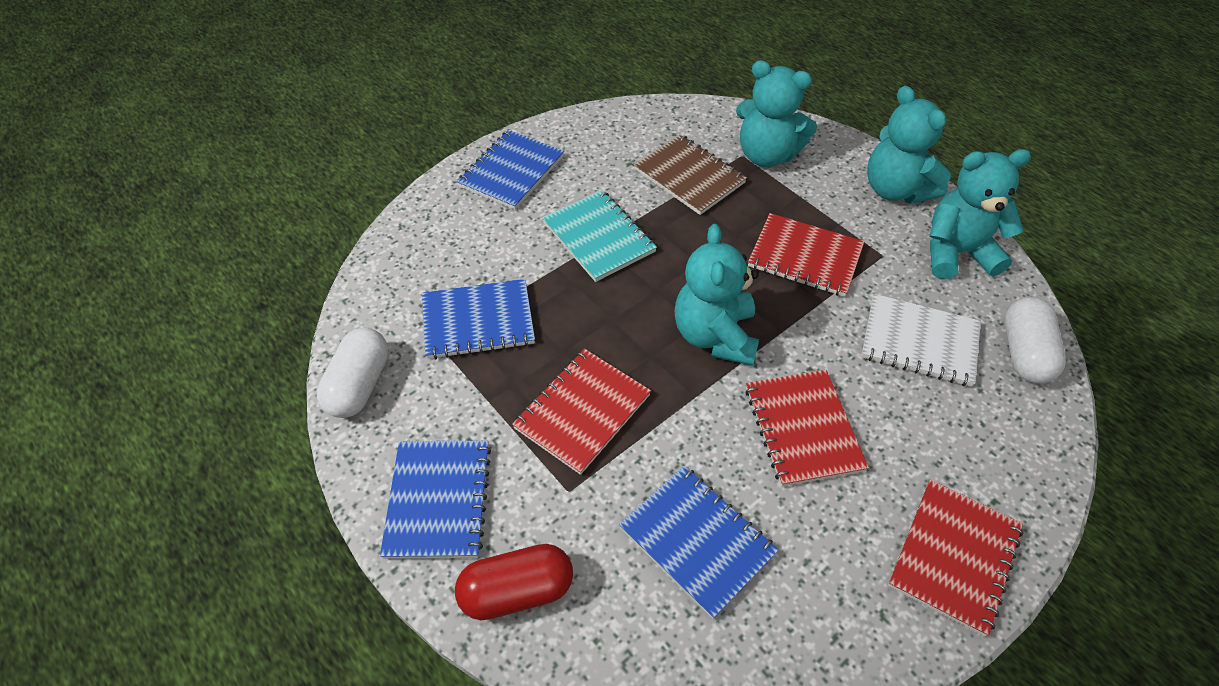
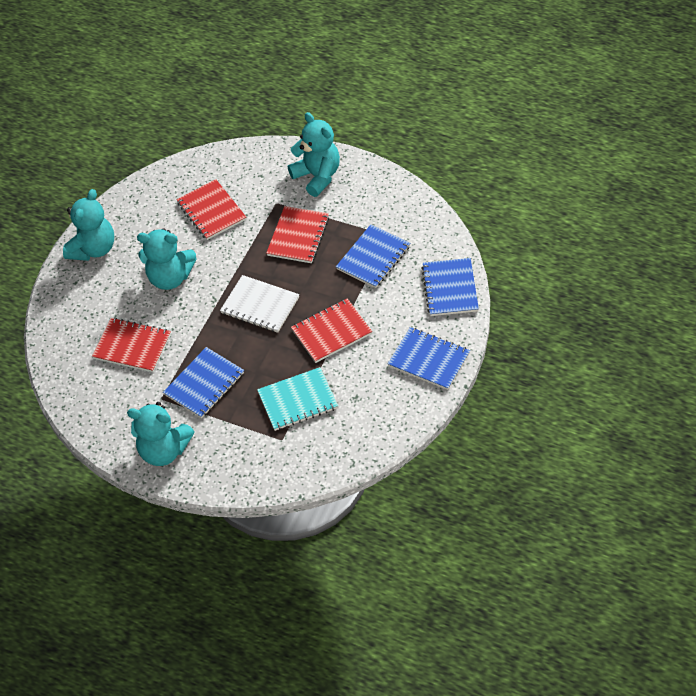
brown notebook: [634,134,747,215] = 1 -> none = 0
red capsule: [455,544,573,620] = 1 -> none = 0
white capsule: [317,327,389,418] [1005,297,1066,384] = 2 -> none = 0

